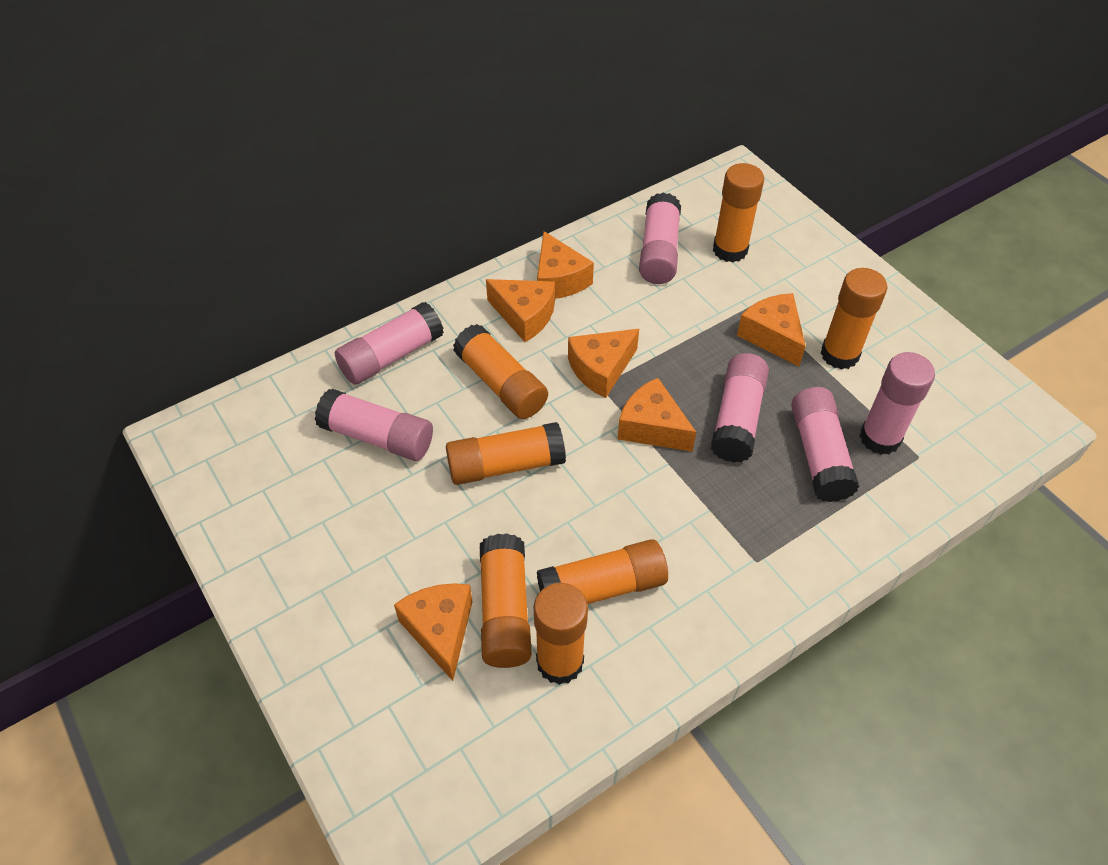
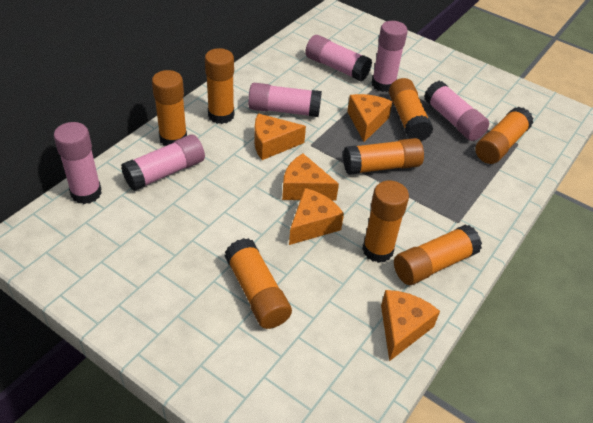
orange cheese: [394,583,473,681] [486,279,555,342] [537,231,594,299] [568,329,639,398] [617,378,696,452] [737,293,806,367] = 6 -> [254,113,306,160] [282,154,339,200] [289,188,344,245] [347,94,392,142] [381,290,440,361] = 5
orange glue stick: [446,422,566,485] [453,324,548,419] [480,533,532,668] [534,583,588,685] [537,539,668,604] [713,163,764,262] [821,268,887,369] = 7 -> [152,70,187,146] [205,48,234,124] [225,238,292,329] [343,138,424,175] [362,181,409,263] [389,78,433,141] [394,225,482,285] [475,107,533,164] = 8

